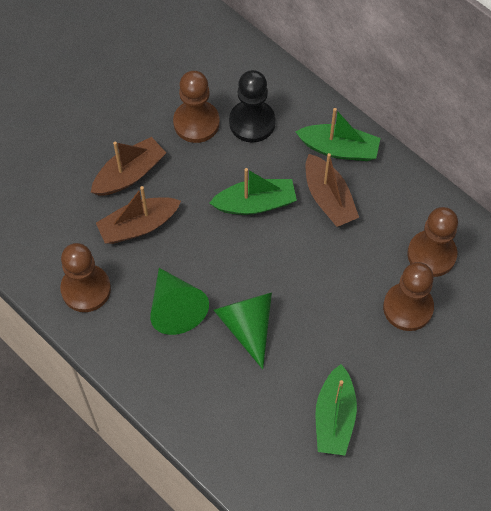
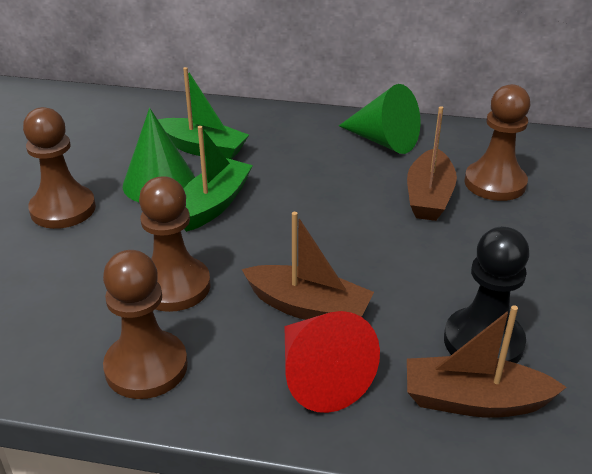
green boat: [209,168,297,215] [296,108,381,161] [315,364,357,455] = 3 -> [158,67,249,159] [184,126,253,232] = 2
red cone: none = 0 -> [284,311,380,413] = 1

